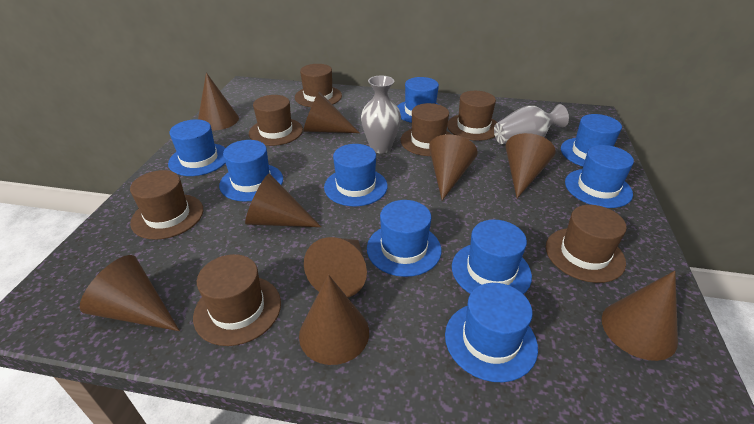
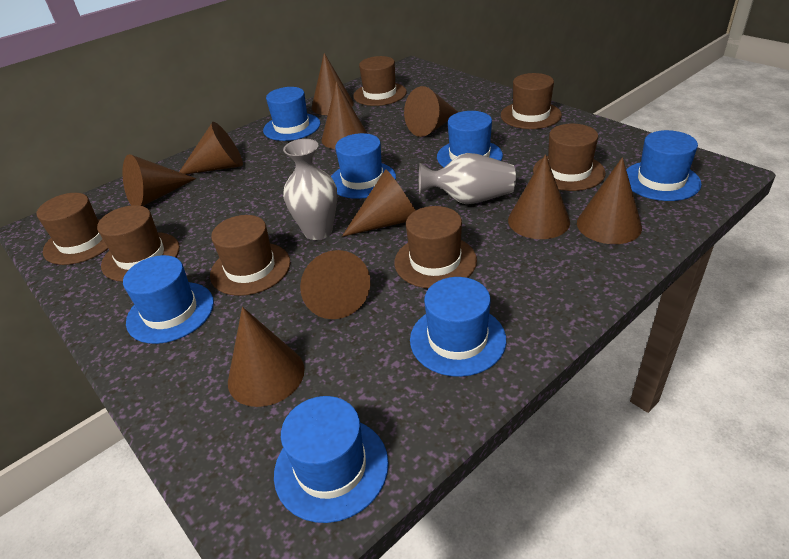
blue hat: [168,119,226,176] [219,140,283,202] [324,144,387,206] [367,200,441,277] [397,77,440,123] [445,283,538,382] [452,220,532,294] [561,114,622,166] [565,145,634,208] = 9 -> [123,255,214,344] [263,87,320,141] [274,396,389,523] [331,133,396,199] [410,277,506,377] [437,111,503,167] [626,130,702,201] = 7
brown cone: [80,255,180,331] [198,73,239,131] [245,174,321,227] [299,274,369,365] [303,92,360,133] [304,237,367,297] [429,134,478,200] [505,133,556,198] [602,271,678,361] = 9 -> [123,154,196,206] [179,122,243,174] [228,307,305,407] [300,250,370,319] [311,53,354,115] [321,81,368,149] [342,169,416,237] [404,86,458,137] [508,154,570,239] [577,157,642,244] = 10

